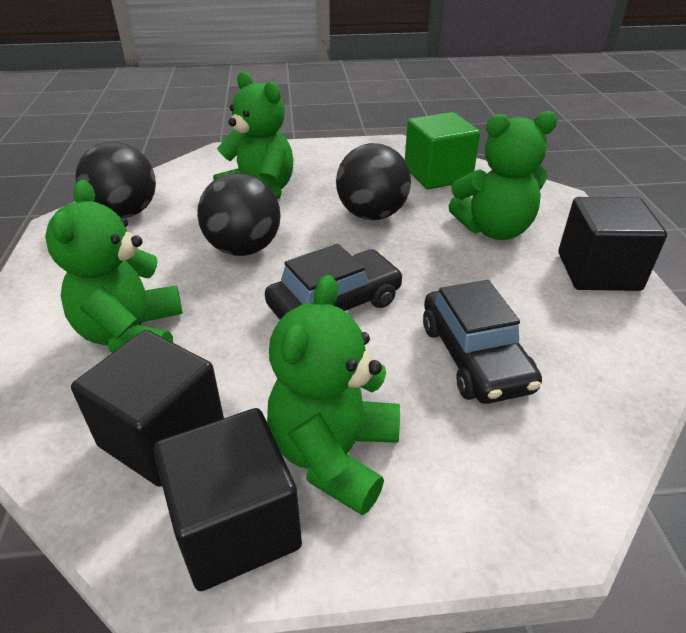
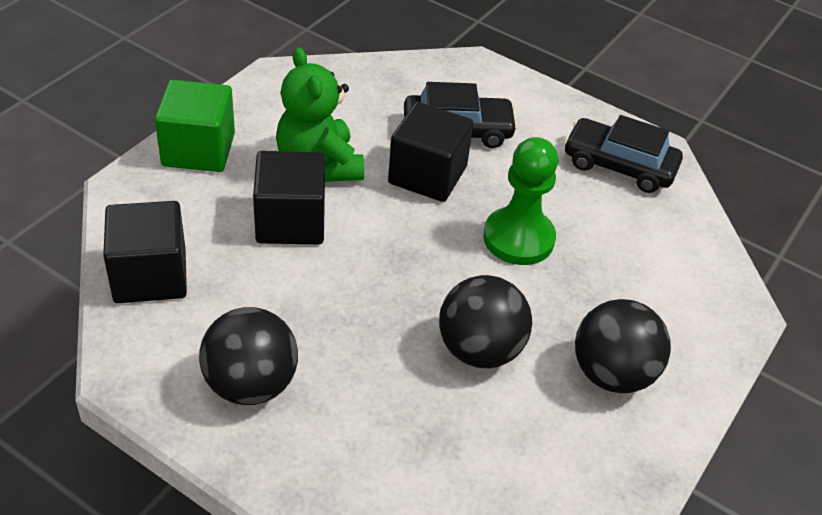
green pawn: none = 0 -> [483,137,558,265] = 1
green teddy bear: [45,180,183,353] [213,71,293,200] [267,275,400,516] [448,111,558,240] = 4 -> [276,47,364,182] = 1

